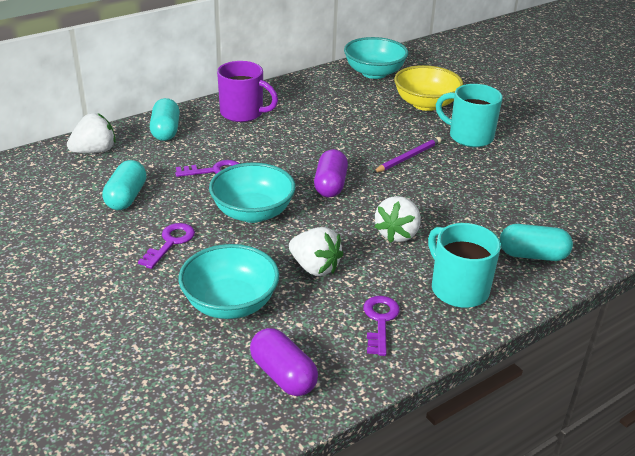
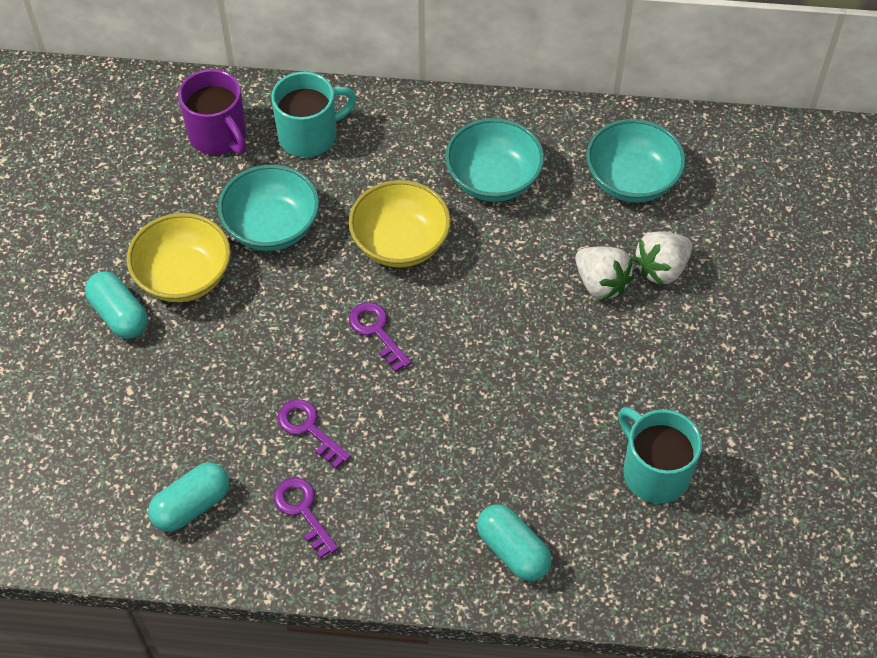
purple capsule: [250,328,318,396] [314,149,348,197] = 2 -> none = 0
purple pencil: [373,137,441,173] = 1 -> none = 0
white strawberry: [67,113,116,153] [289,227,343,276] [375,196,421,243] = 3 -> [575,246,634,300] [633,231,692,285] = 2
yellow bowl: [394,65,463,111] = 1 -> [127,213,231,302] [349,180,451,267] = 2

